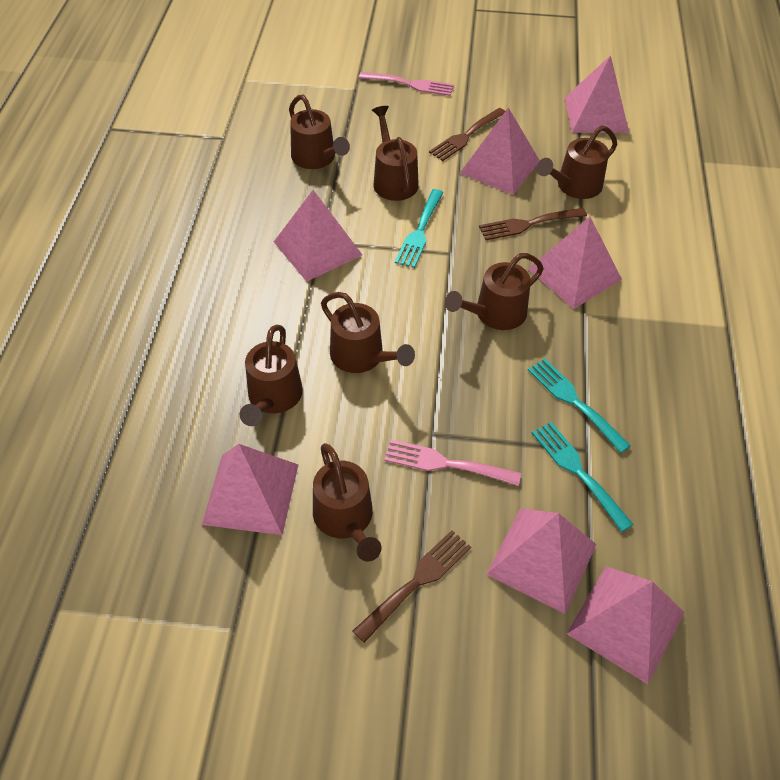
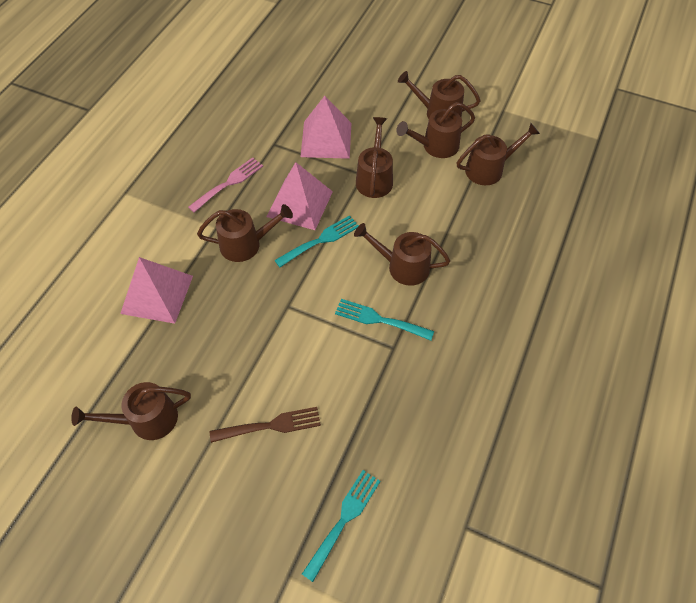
brown fork: [353,530,471,643] [429,108,505,161] [479,208,587,240] = 3 -> [210,407,321,443] = 1
pink fork: [359,72,454,96] [384,440,521,486] = 2 -> [188,157,263,213] = 1
pink pyramid: [202,444,298,535] [274,190,362,282] [459,107,540,195] [486,508,596,614] [528,216,622,309] [565,55,629,133] [567,566,684,684] = 7 -> [120,257,193,324] [266,162,333,230] [301,96,351,159] = 3

